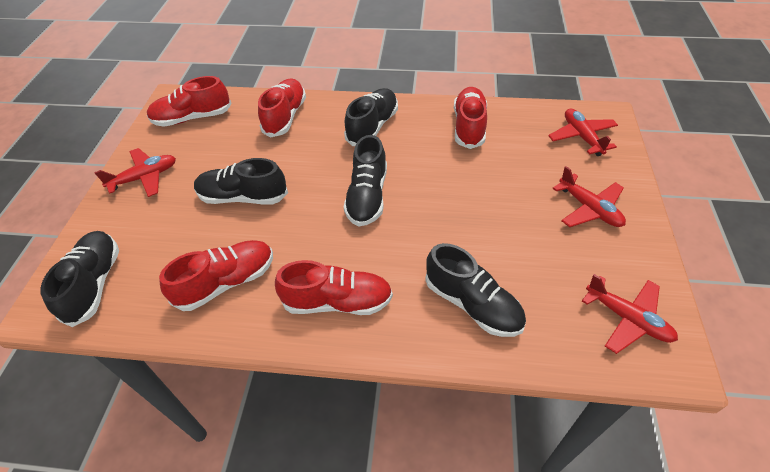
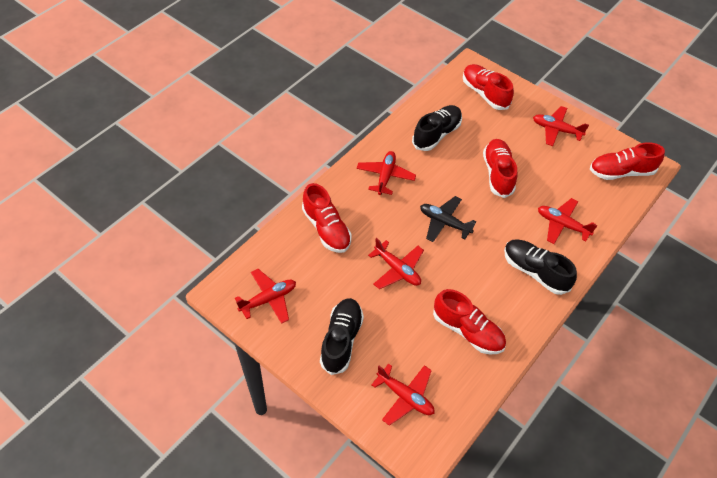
black plane: none = 0 -> [420,196,476,242] = 1
black shoe: [41,231,119,327] [194,158,288,204] [343,135,387,226] [344,88,398,146] [425,243,526,337] = 5 -> [320,298,364,375] [412,105,462,151] [504,239,577,295] = 3
red plane: [94,148,176,197] [548,109,618,156] [552,166,626,227] [582,274,678,354] = 4 -> [235,269,296,324] [357,151,416,195] [368,238,424,289] [371,364,434,426] [533,106,589,146] [538,198,598,244] = 6

